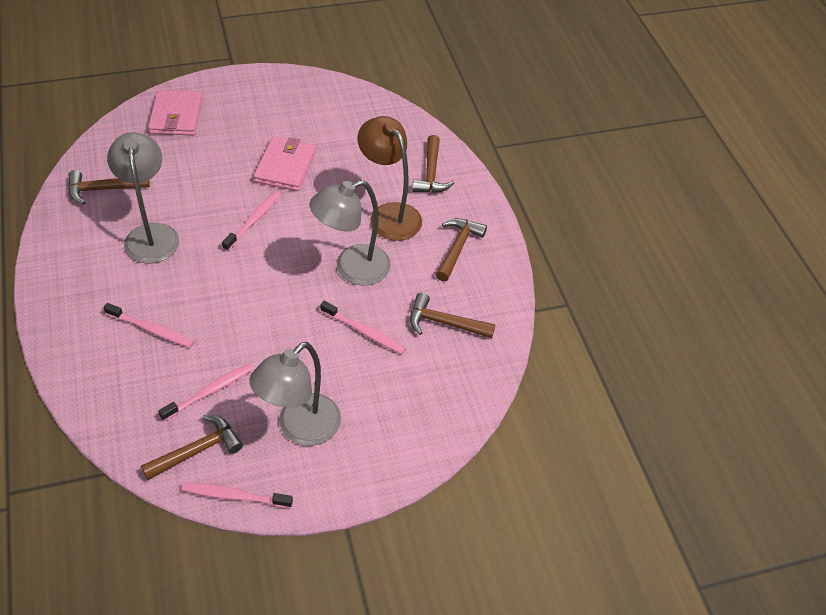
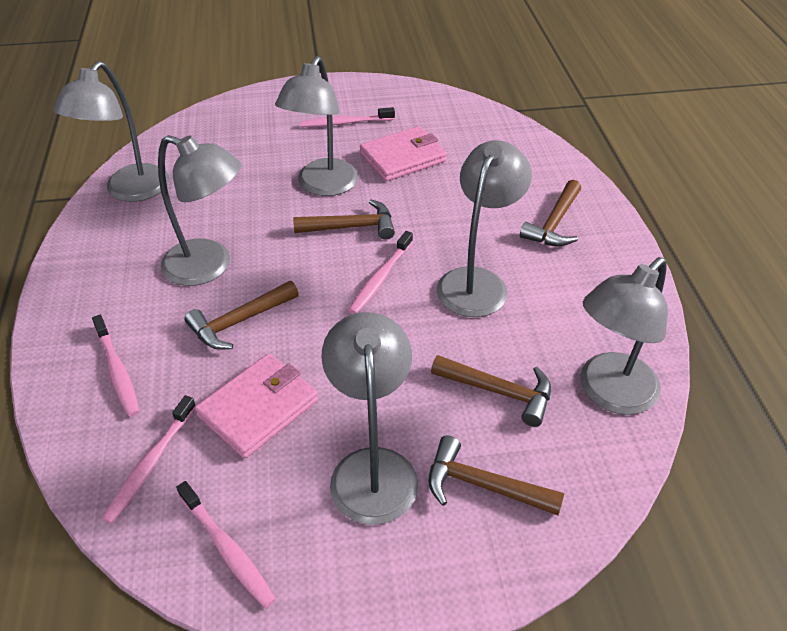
brown lamp: [358,116,422,241] = 1 -> none = 0
grey lamp: [107,132,179,264] [250,342,341,446] [309,180,391,285] = 3 -> [53,61,169,202] [158,135,241,286] [275,56,359,196] [321,312,418,525] [437,140,532,317] [580,257,668,415] = 6

